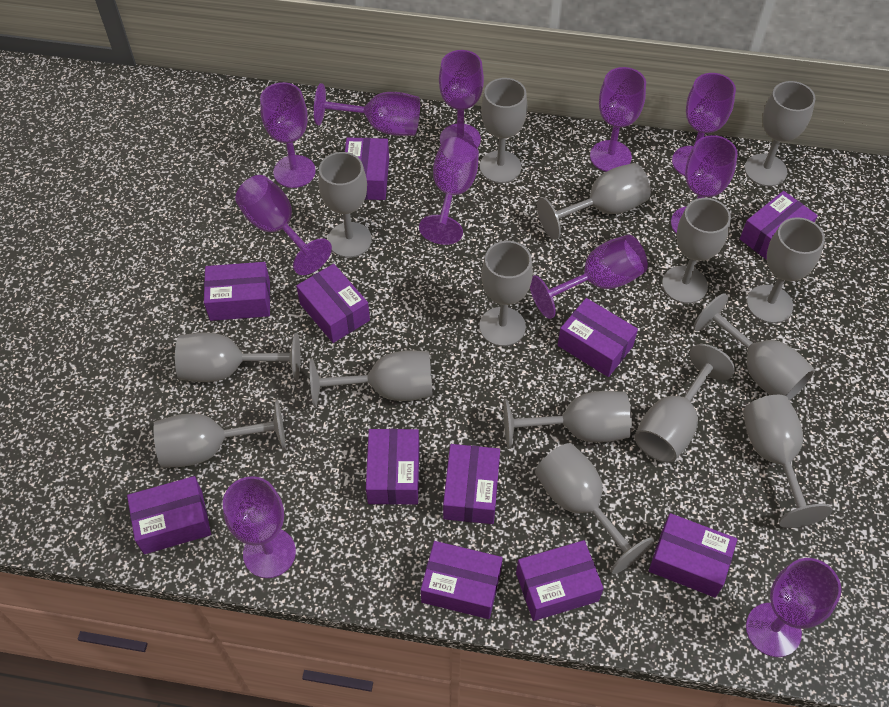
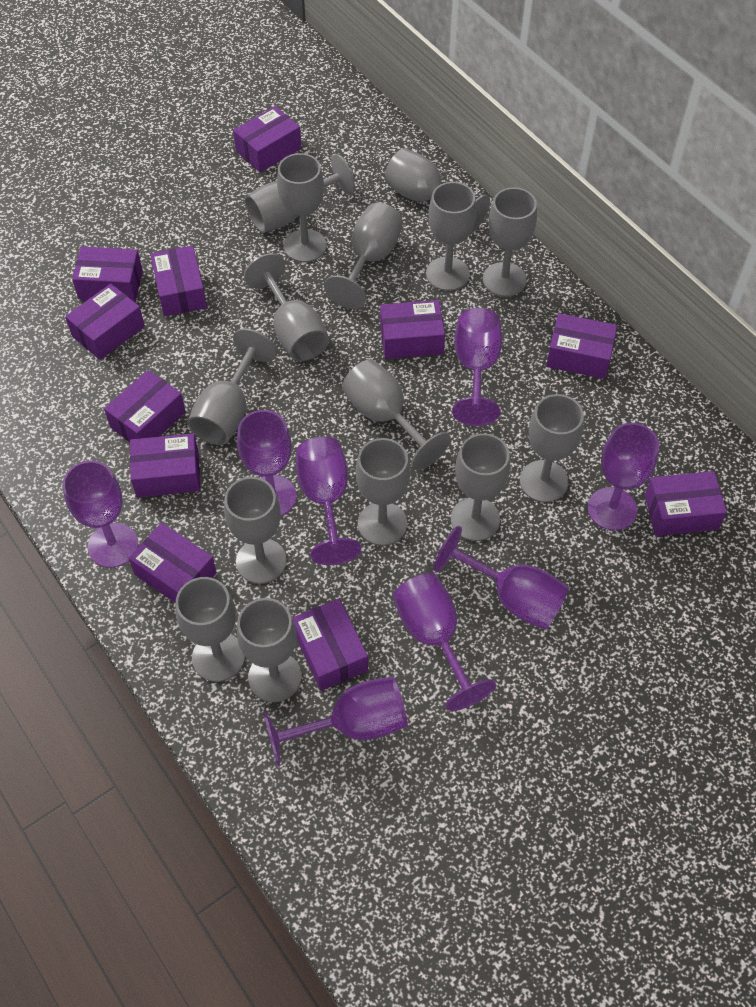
purple goblet: [223,476,296,578] [235,175,332,275] [260,82,316,188] [314,83,420,136] [419,137,479,245] [439,50,484,148] [530,235,648,319] [590,67,646,172] [671,135,738,234] [672,73,736,176] [746,558,841,657] = 11 -> [62,460,138,568] [237,410,297,516] [263,677,408,767] [296,437,361,565] [393,573,496,711] [434,526,569,630] [452,308,502,426] [588,423,659,531] = 8

